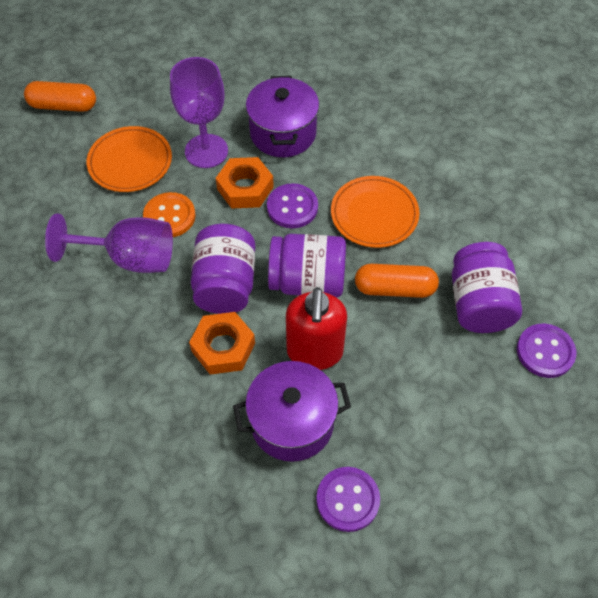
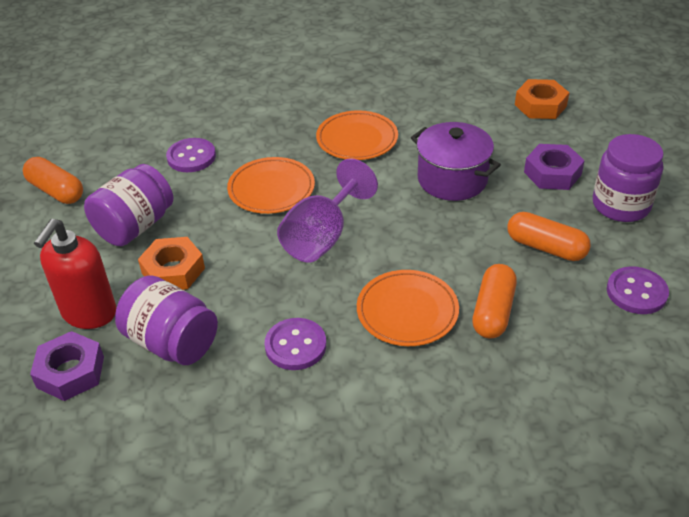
orange button: [143,192,196,237] = 1 -> none = 0
orange capsule: [24,81,96,112] [355,264,439,298] = 2 -> [23,157,83,204] [472,264,517,338] [507,212,591,261] = 3
orange plate: [87,126,172,192] [331,176,419,248] = 2 -> [227,157,315,214] [316,110,398,160] [357,270,459,346] = 3
purple goblet: [45,214,173,273] [170,57,228,168] = 2 -> [277,158,378,262] = 1
purple nut: none = 0 -> [30,331,104,401] [524,144,585,190] = 2
purple pot: [233,361,351,462] [246,76,319,157] = 2 -> [411,122,501,201] = 1

